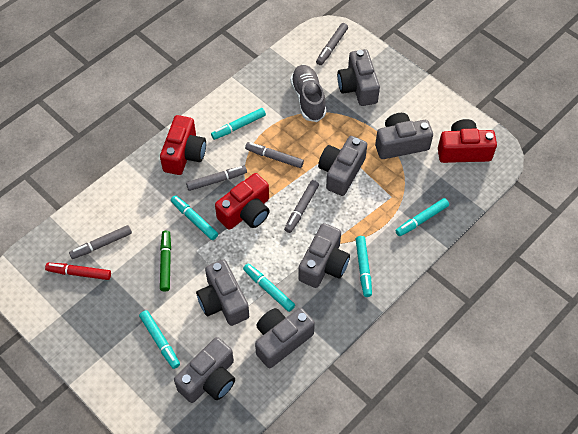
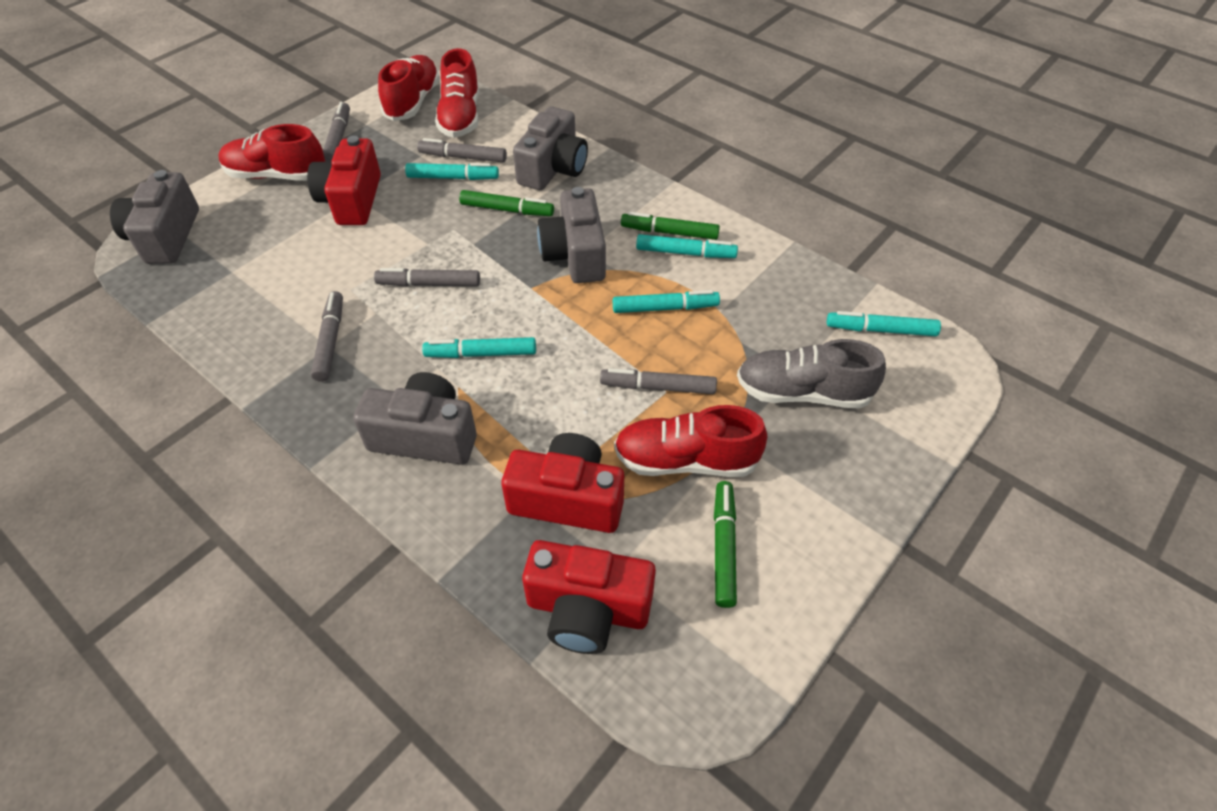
green marker: [160,230,171,291] = 1 -> [459,190,554,216] [621,212,720,240] [714,481,737,608] = 3
grey camera: [174,337,235,403] [196,259,249,326] [255,308,315,368] [298,223,350,288] [318,136,367,196] [337,49,380,106] [375,113,433,159] = 7 -> [110,170,199,264] [353,372,477,465] [513,107,588,190] [537,187,606,283] = 4
red marker: [45,263,111,280] = 1 -> none = 0
red shoe: none = 0 -> [218,124,325,181] [378,55,440,121] [435,48,479,138] [614,405,767,477] = 4
turquoise marker: [139,310,180,369] [171,195,218,240] [211,108,266,140] [243,263,295,312] [356,236,372,297] [395,198,449,236] = 6 -> [405,163,499,180] [422,337,536,358] [613,290,720,313] [636,234,738,258] [827,311,941,336] = 5

